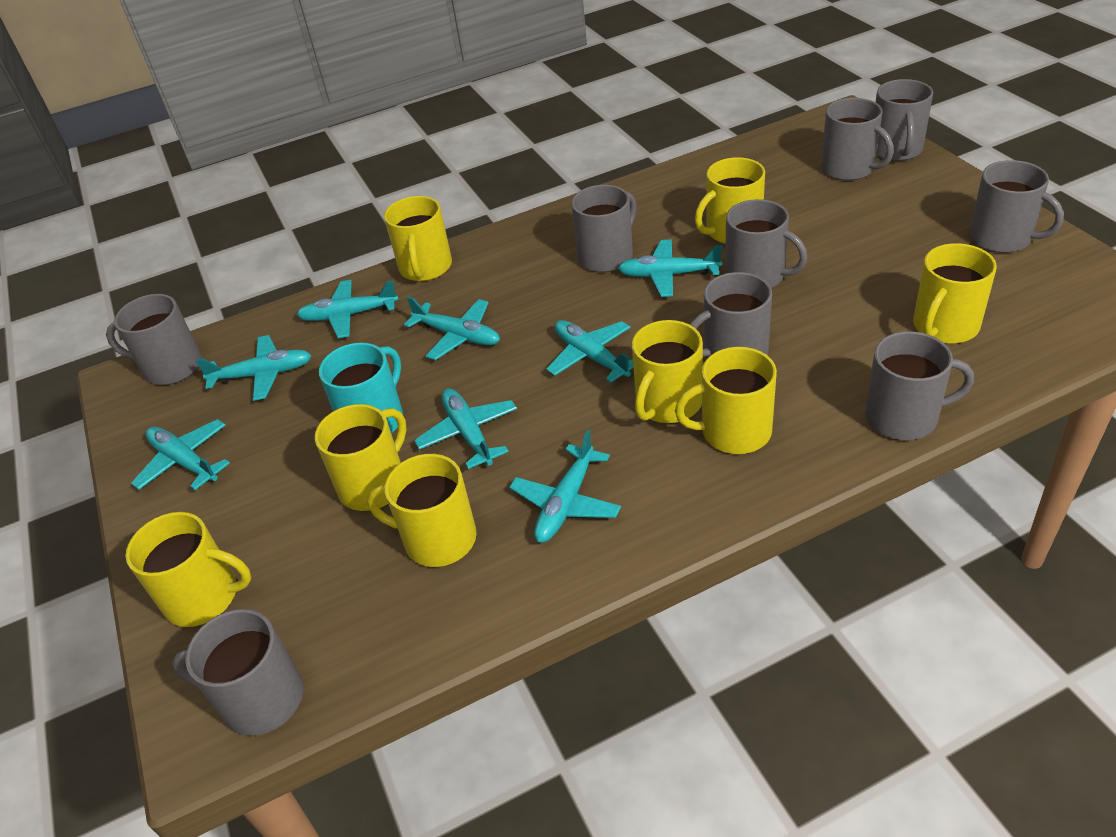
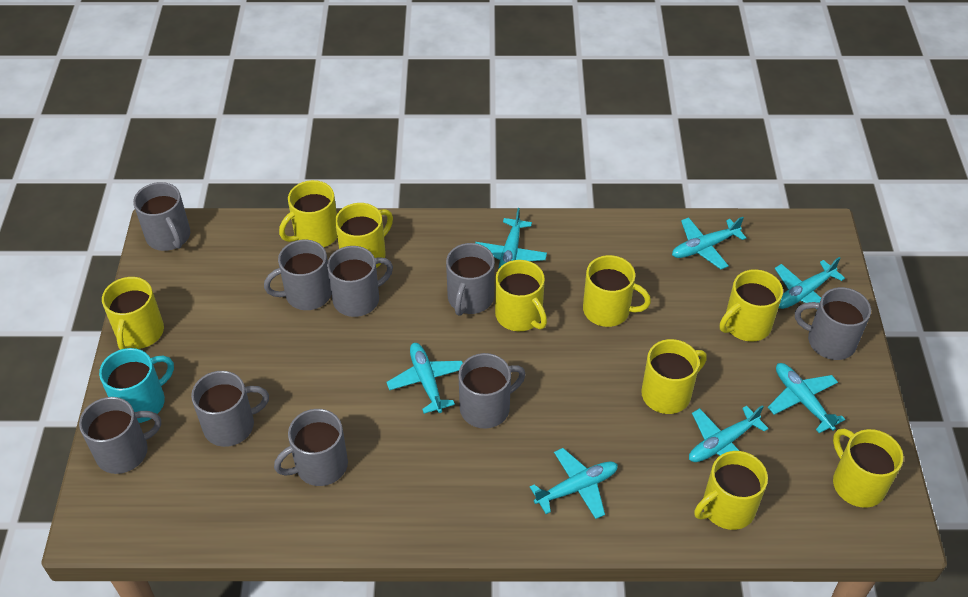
turquoise plane: [131,419,230,490] [196,335,312,401] [297,280,398,338] [404,297,500,360] [414,388,517,469] [509,430,621,543] [546,320,634,383] [618,240,722,297] = 8 -> [386,343,463,414] [475,208,547,268] [530,448,618,519] [672,217,746,269] [689,405,769,462] [768,363,845,433] [775,257,845,309] = 7
yellow mug: [126,512,251,627] [315,404,407,511] [367,454,477,567] [384,196,452,281] [632,320,703,423] [675,347,777,454] [695,157,765,244] [913,243,997,344] = 8 -> [102,277,164,350] [279,180,337,247] [335,203,393,268] [495,260,547,331] [583,255,651,327] [641,339,707,414] [694,451,768,530] [720,269,783,342] [833,429,903,508] = 9

